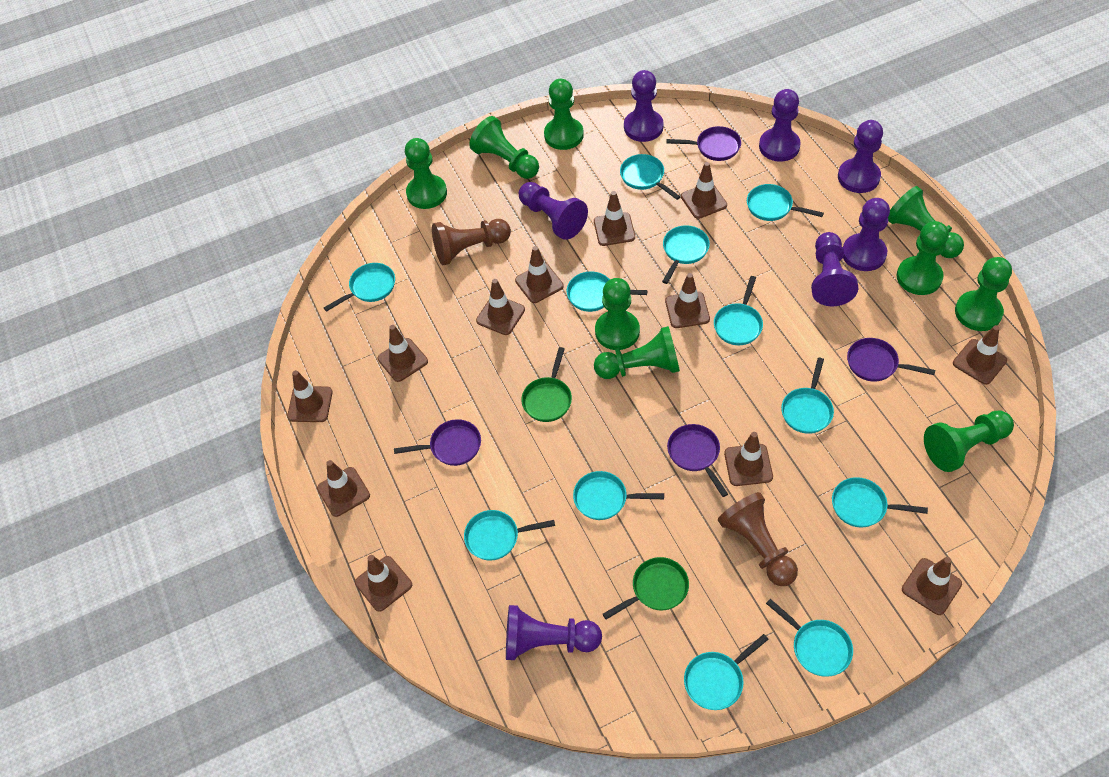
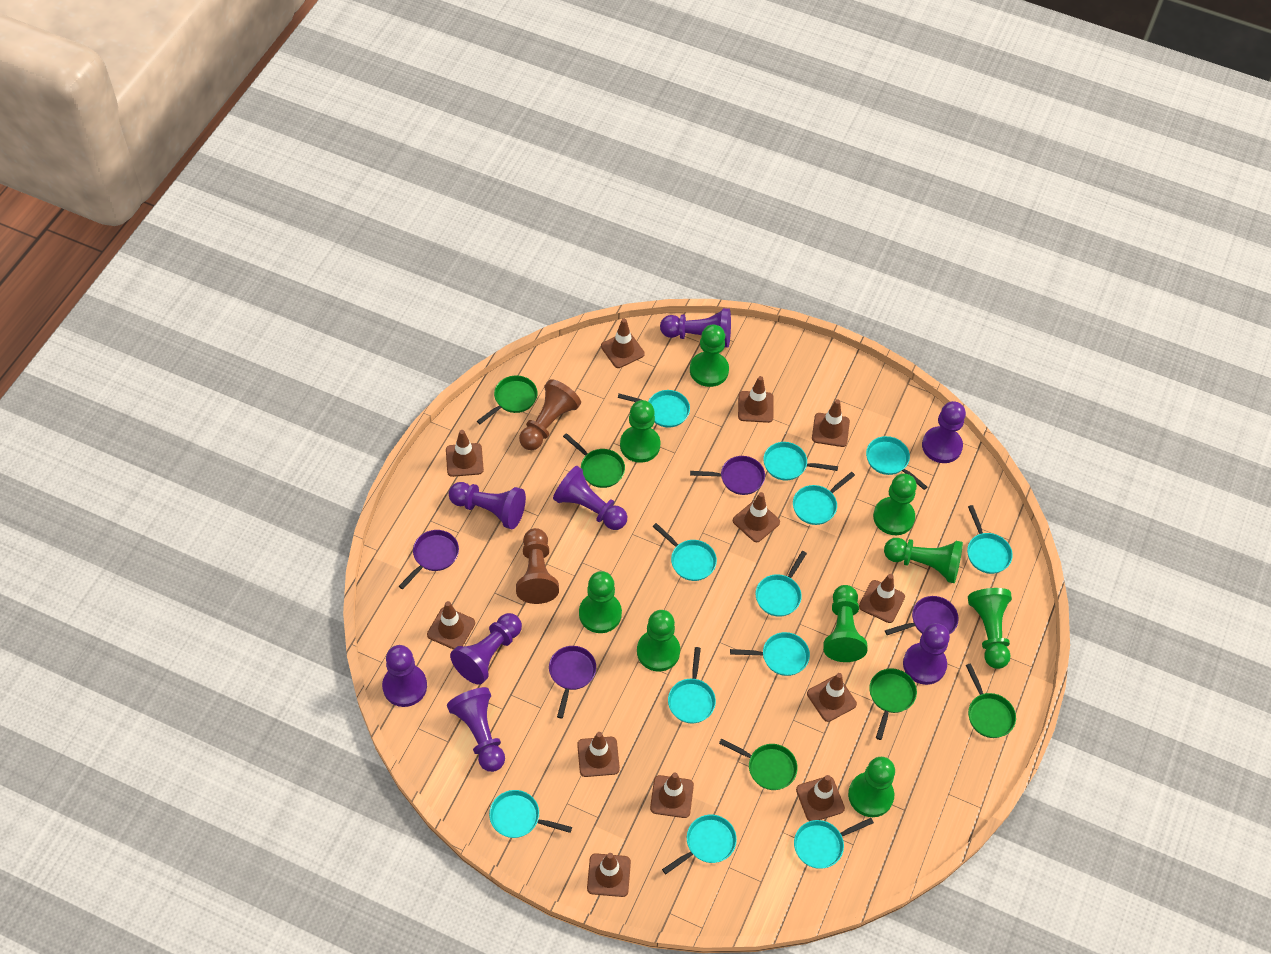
green pan: [521,347,572,422] [603,557,689,620] = 2 -> [477,375,537,424] [563,433,625,488] [719,738,798,790] [869,668,917,740] [966,663,1016,738] = 5
purple pawn: [506,605,602,660] [519,182,588,240] [624,70,664,142] [759,89,801,162] [811,232,858,306] [838,120,883,193] [843,198,890,271] = 7 -> [382,645,427,707] [447,687,505,772] [449,482,526,529] [450,613,522,685] [553,466,627,530] [660,308,731,348] [903,623,950,685] [922,401,966,463] = 8

